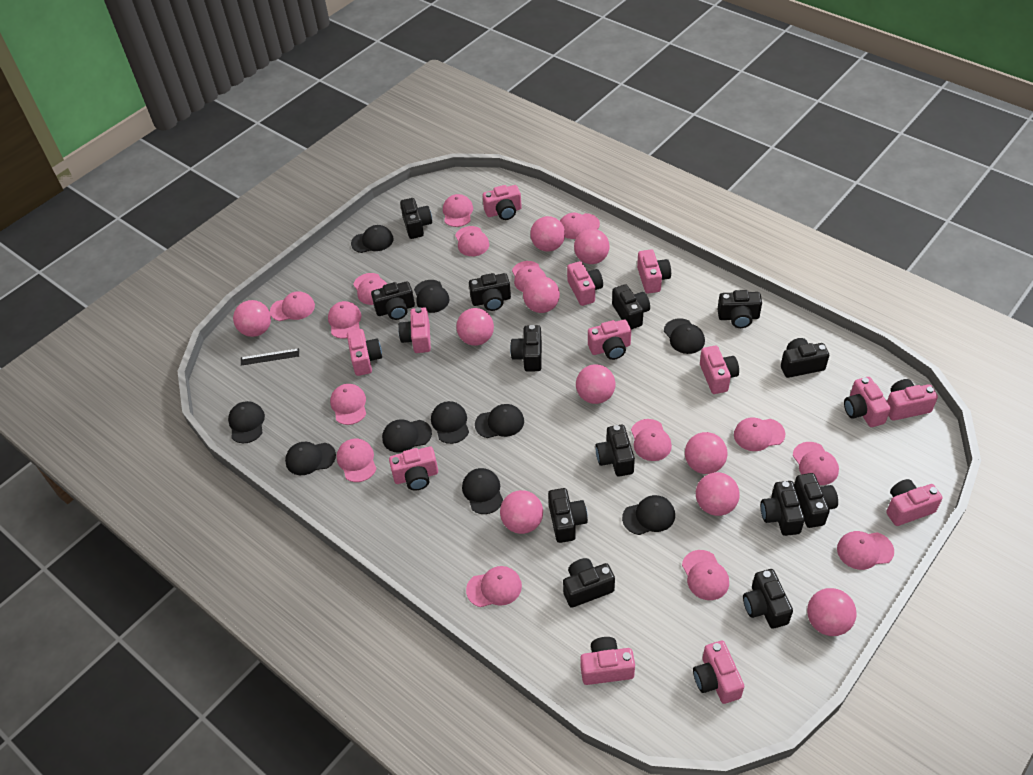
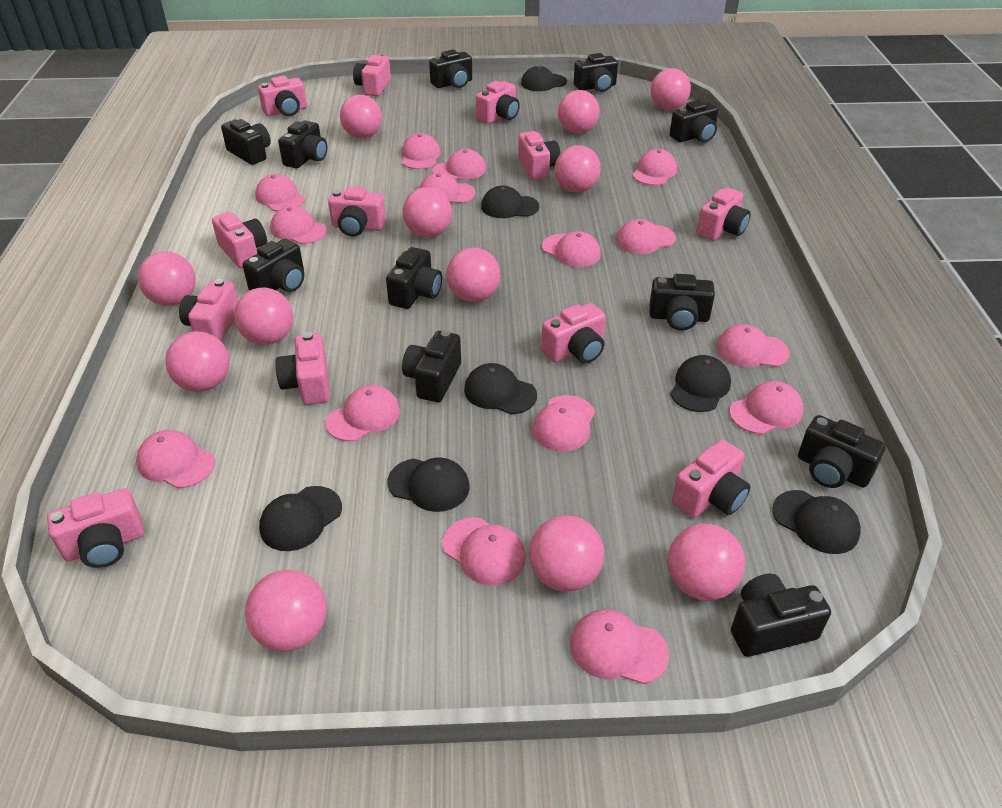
black camera: [371,281,415,320] [400,198,432,239] [469,273,511,311] [510,325,542,372] [548,488,588,543] [563,558,615,608] [595,424,635,476] [612,284,650,330] [717,290,762,328] [743,569,793,629] [761,481,805,536] [781,338,829,378] [794,473,838,528] = 13 -> [221,119,271,165] [242,239,304,292] [278,121,327,168] [386,247,442,309] [402,330,461,402] [429,50,472,88] [574,53,618,92] [649,274,715,331] [670,100,718,143] [731,574,831,657] [798,415,886,488] = 11
black cap: [228,401,265,443] [285,442,336,475] [351,225,394,253] [382,419,432,453] [414,280,450,313] [431,401,469,444] [462,468,503,514] [475,404,524,438] [622,495,675,535] [664,318,705,354] = 10 -> [259,486,342,551] [387,457,470,512] [464,363,537,415] [481,186,539,218] [521,66,567,91] [670,355,731,412] [772,490,861,554] = 7
black ruler: [241,348,299,366] = 1 -> none = 0
pink ball: [233,300,271,337] [456,308,494,346] [500,490,543,534] [523,276,560,313] [530,216,565,252] [574,229,610,264] [576,364,615,404] [685,432,727,474] [696,472,740,516] [807,588,857,636] = 10 -> [138,252,196,306] [165,331,230,392] [234,288,293,345] [245,570,327,652] [340,95,382,138] [403,187,452,237] [446,248,500,302] [529,515,604,591] [555,145,601,193] [558,90,600,134] [651,68,691,110] [668,524,745,601] = 12
pink camera: [347,329,382,376] [389,447,438,491] [398,307,431,353] [482,185,522,220] [567,261,603,306] [580,637,635,685] [588,320,631,360] [637,249,671,294] [693,641,745,704] [700,345,739,394] [844,377,891,427] [886,479,943,526] [887,379,938,421] = 13 -> [47,488,144,568] [179,279,238,341] [212,212,267,268] [258,76,307,116] [275,332,330,405] [328,187,386,237] [353,53,391,96] [476,81,520,124] [518,131,560,180] [541,303,606,363] [672,439,750,518] [697,187,751,241] = 12

